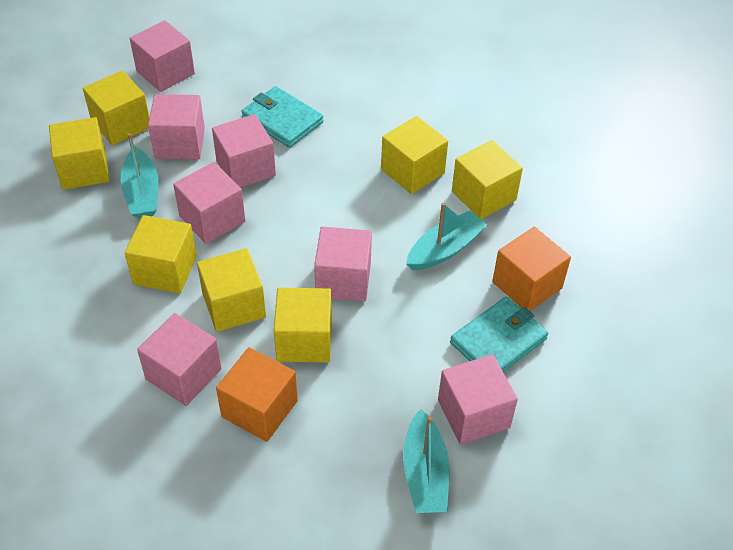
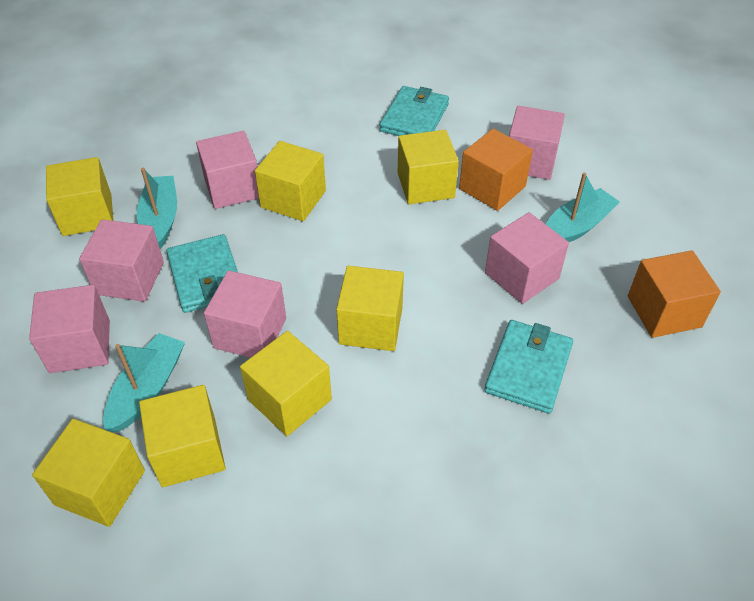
pink cube: [130,20,195,92] [137,313,222,406] [148,94,205,159] [173,162,245,244] [212,114,276,188] [314,227,372,301] [438,354,518,445] = 7 -> [29,285,110,373] [79,219,164,302] [196,131,259,209] [204,270,286,358] [485,212,569,304] [509,106,565,180] = 6
turquoise wallet: [241,86,324,148] [450,296,548,372] = 2 -> [167,234,238,313] [380,86,449,136] [484,320,573,414] = 3

